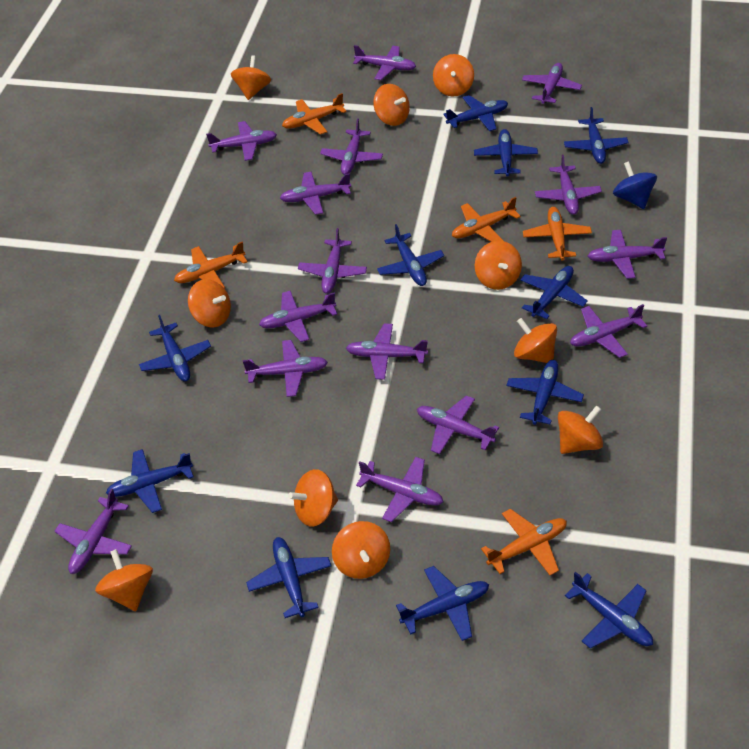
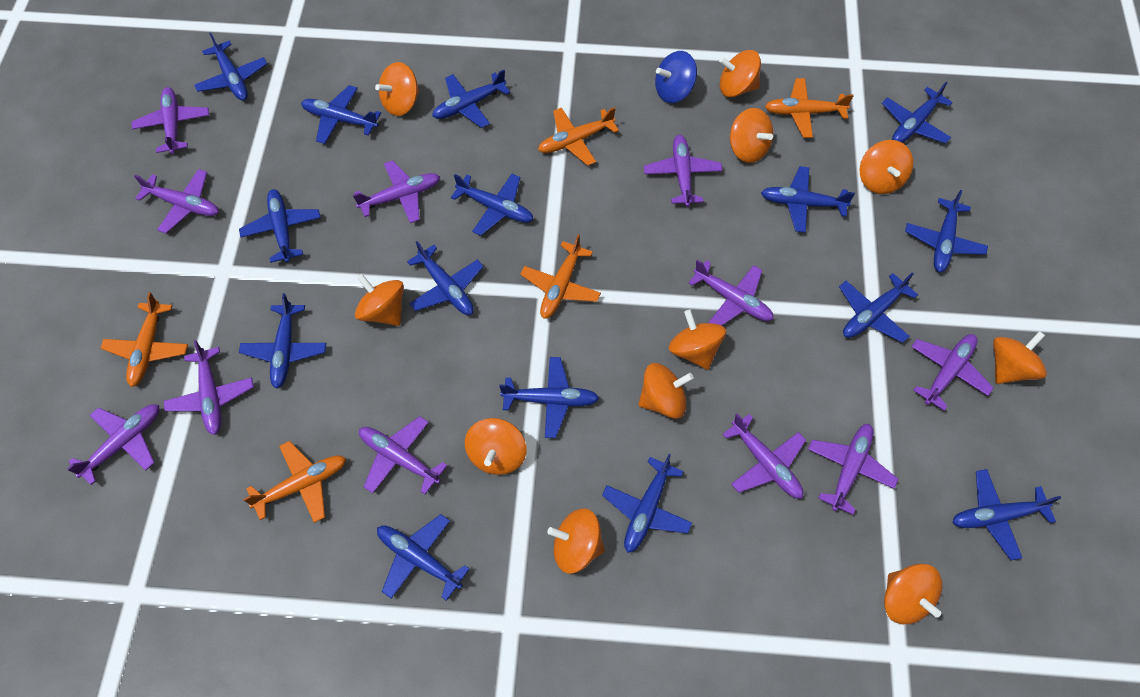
blue plane: [106,449,194,513] [139,315,211,381] [246,537,331,618] [377,224,444,286] [396,566,489,641] [443,95,508,131] [474,129,538,177] [506,360,584,425] [520,266,588,319] [564,107,628,164] [565,572,653,649] = 11 -> [194,33,267,101] [239,189,321,263] [239,293,326,389] [301,85,381,144] [377,514,470,601] [407,241,484,315] [432,70,510,128] [451,174,533,236] [499,357,599,438] [602,454,692,553] [761,166,855,233] [839,272,918,343] [882,82,953,144] [905,190,988,273] [952,469,1061,560] = 15
orange spinning top: [95,549,153,611] [188,279,231,328] [231,55,271,100] [288,469,338,527] [332,521,390,579] [373,84,410,126] [433,54,474,97] [475,241,522,290] [514,318,557,363] [558,405,603,454] = 10 -> [355,274,404,326] [375,62,419,116] [465,418,526,475] [547,508,605,573] [638,363,694,419] [669,310,726,370] [719,50,761,97] [730,108,773,163] [860,140,913,194] [884,564,942,624] [993,331,1047,384] = 11
purple plane: [55,488,132,574] [206,121,277,161] [243,340,328,397] [259,291,337,342] [280,172,351,215] [298,228,367,294] [320,119,383,175] [346,323,428,380] [353,45,416,80] [356,457,443,522] [417,395,499,454] [522,63,582,104] [535,154,602,215] [570,304,647,358] [588,230,667,279] = 15 -> [67,404,159,485] [131,87,209,154] [134,169,219,233] [164,340,254,435] [353,160,440,223] [359,416,447,494] [644,135,722,207] [688,260,774,326] [722,413,806,498] [808,424,898,515] [911,334,994,411] = 11

